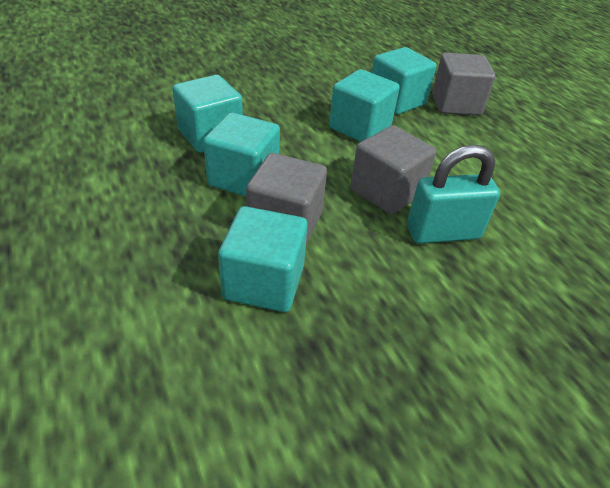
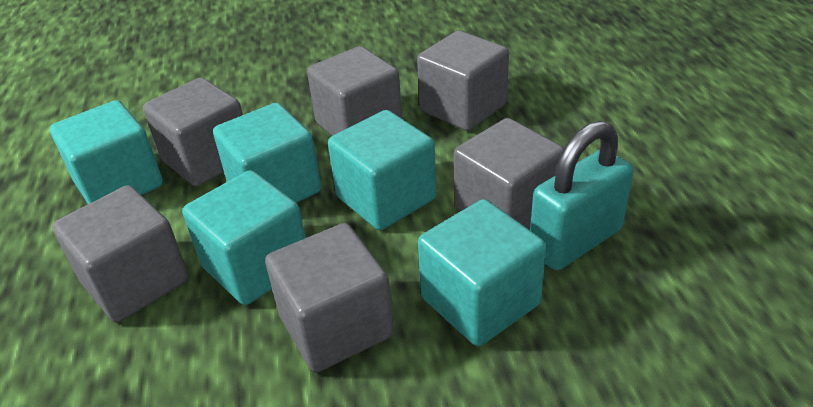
grey cube: [246,153,327,245] [350,125,436,215] [432,53,496,116] = 3 -> [52,185,189,322] [143,78,243,186] [265,223,394,372] [307,46,402,136] [417,31,509,131] [454,118,564,230] = 6

